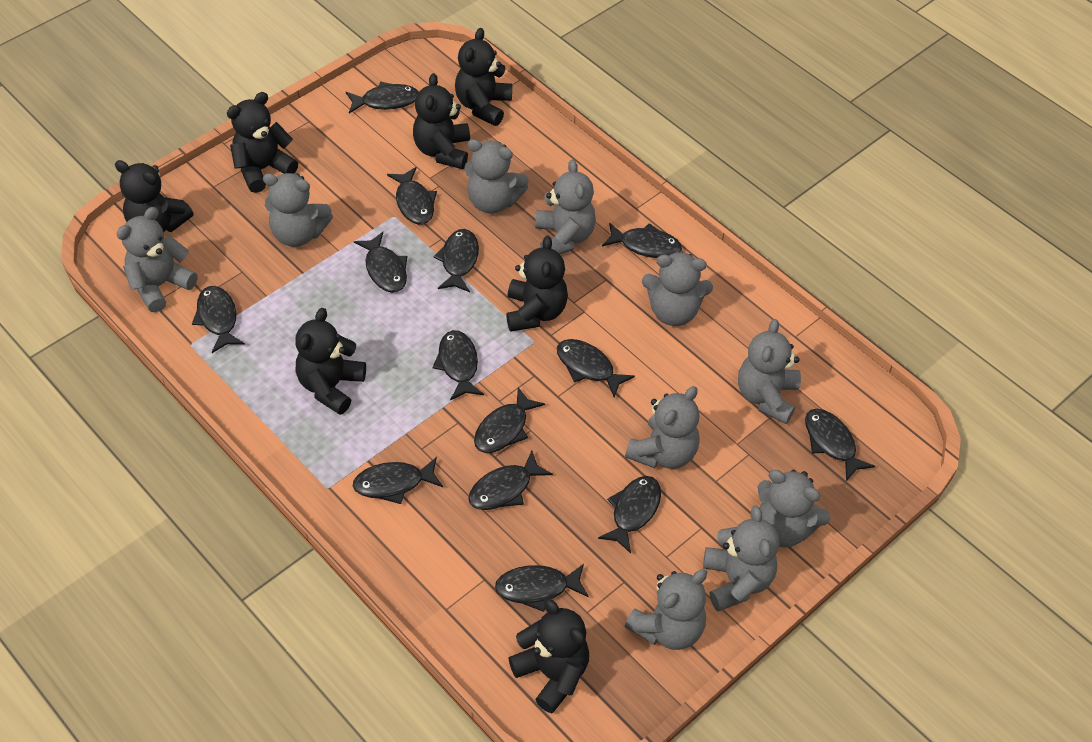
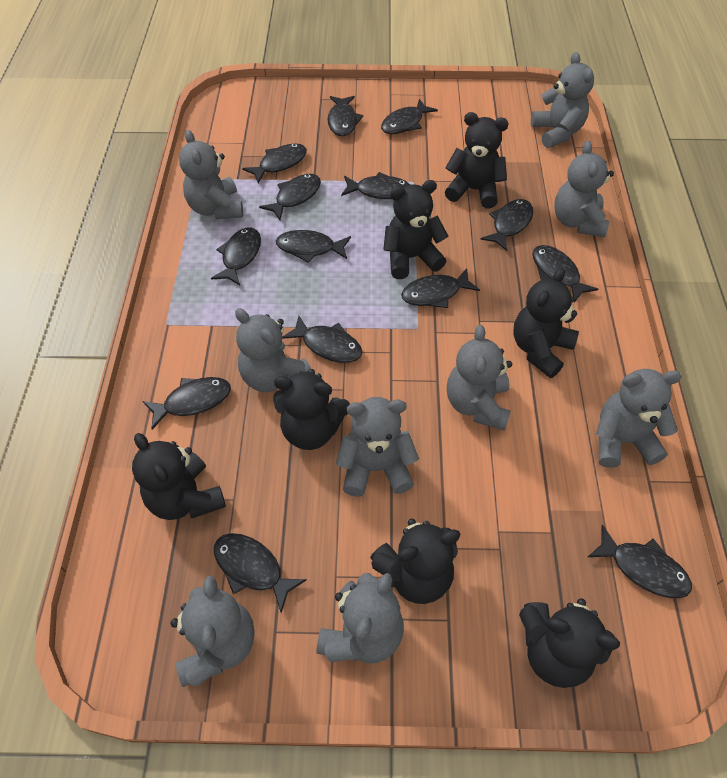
grey teddy bear: [117,207,198,312] [263,173,333,247] [464,139,529,214] [535,159,596,254] [625,386,700,469] [625,569,707,650] [642,251,713,326] [703,506,779,611] [738,319,801,424] [758,470,830,548] = 10 -> [171,576,254,687] [179,130,243,219] [235,308,311,392] [316,573,404,663] [336,397,419,497] [447,325,512,430] [531,52,594,148] [554,141,614,237] [596,369,682,468] = 9

